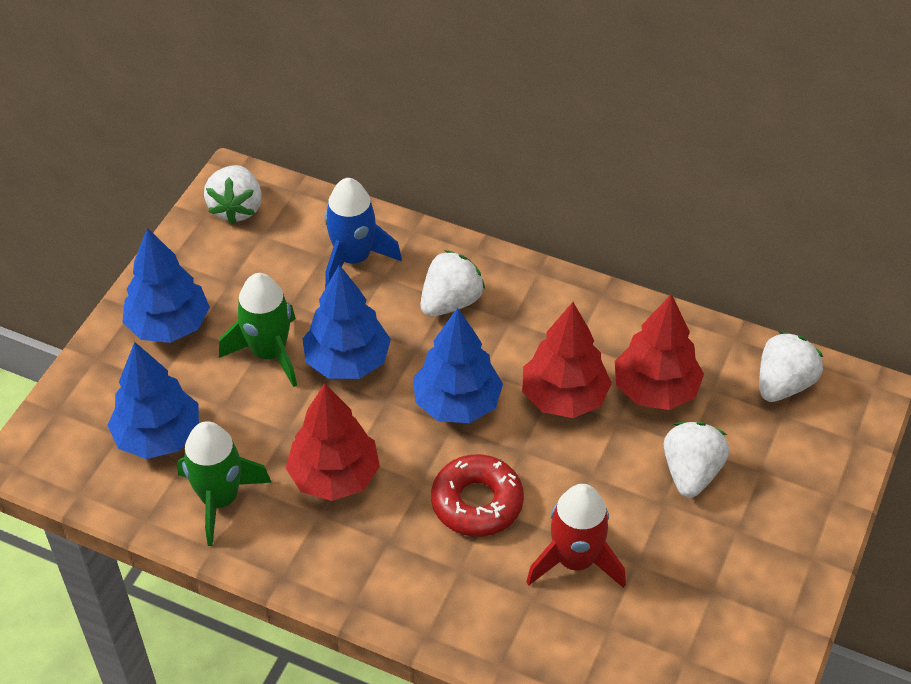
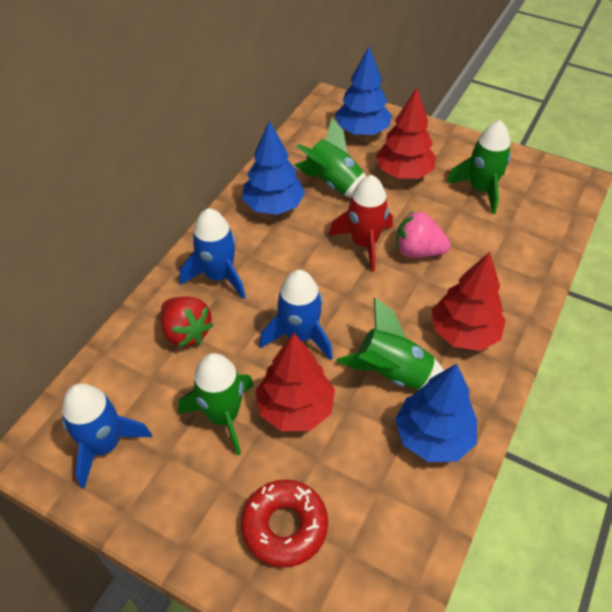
blue rocket: [324,178,402,288] = 1 -> [62,383,152,488] [180,208,246,299] [259,270,333,360] = 3
blue tree: [107,342,199,459] [122,228,210,343] [302,265,391,379] [413,308,503,423] = 4 -> [242,121,305,215] [335,46,392,136] [395,364,477,462] = 3
green rocket: [177,421,272,546] [219,273,297,387] = 2 -> [178,353,254,456] [294,118,366,198] [336,298,444,390] [446,120,511,214] = 4
pink strawberry: none = 0 -> [396,211,451,258] = 1
red strawberry: none = 0 -> [160,296,214,347] = 1
white strawberry: [204,165,262,224] [420,250,485,317] [664,422,730,498] [759,331,823,402] = 4 -> none = 0

